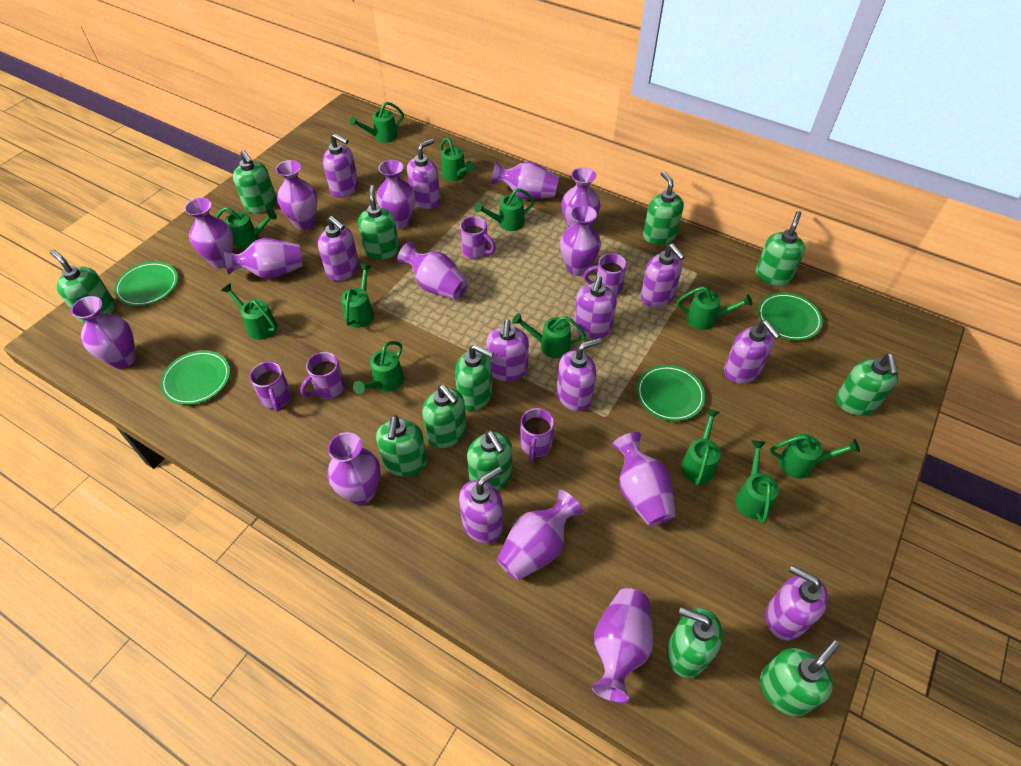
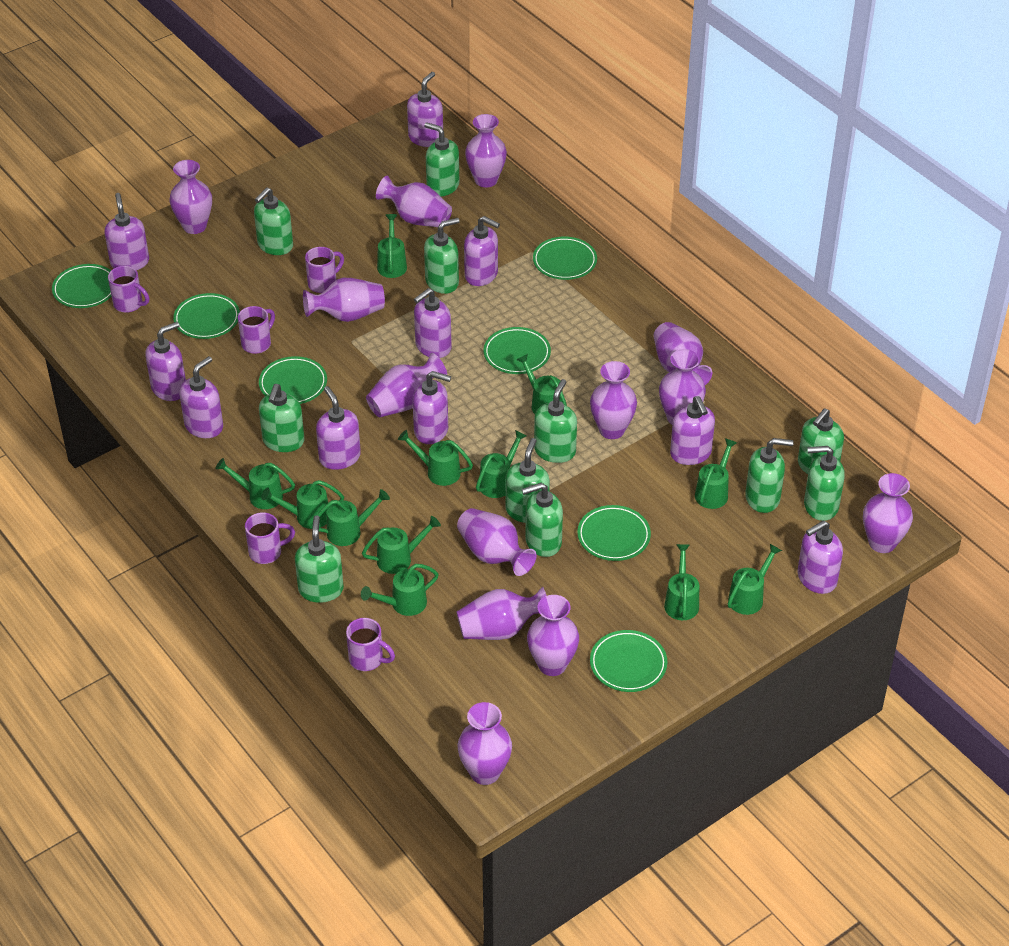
green plate: [114,262,178,306] [160,350,230,405] [636,365,706,421] [758,293,823,341] = 4 -> [52,264,112,308] [173,293,240,339] [259,356,327,404] [483,327,551,374] [533,237,597,280] [577,505,651,561] [590,630,667,692] = 7
green soap dispenser: [50,250,115,323] [233,150,277,213] [358,185,400,260] [376,415,427,476] [422,385,467,448] [455,344,494,411] [467,430,512,490] [643,171,684,245] [667,607,723,678] [756,211,805,286] [760,640,840,717] [836,353,898,415] = 12 -> [254,187,293,255] [259,384,305,452] [295,515,344,603] [424,122,459,196] [424,218,459,294] [505,438,550,523] [522,483,563,557] [534,379,577,463] [745,438,794,513] [798,408,844,474] [804,446,845,521] = 11

